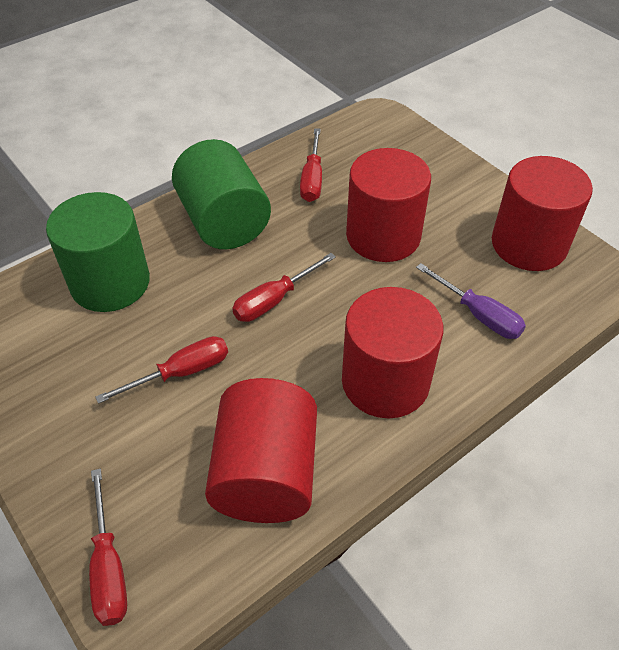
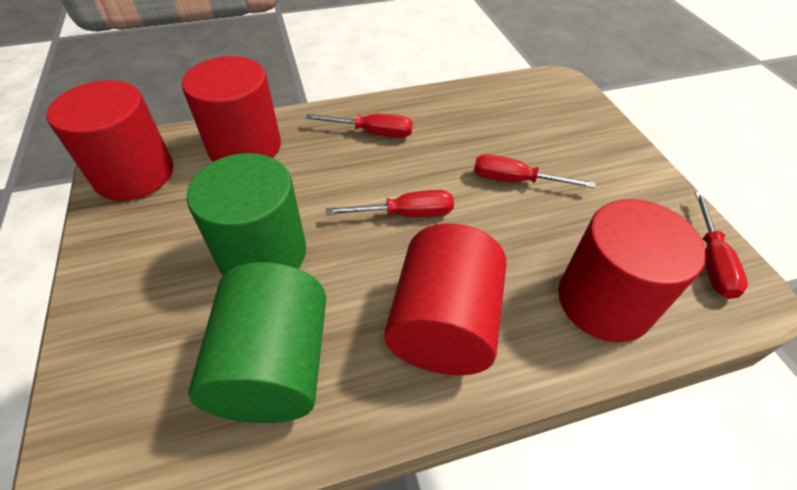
purple screwdriver: [416,263,526,339] = 1 -> none = 0

